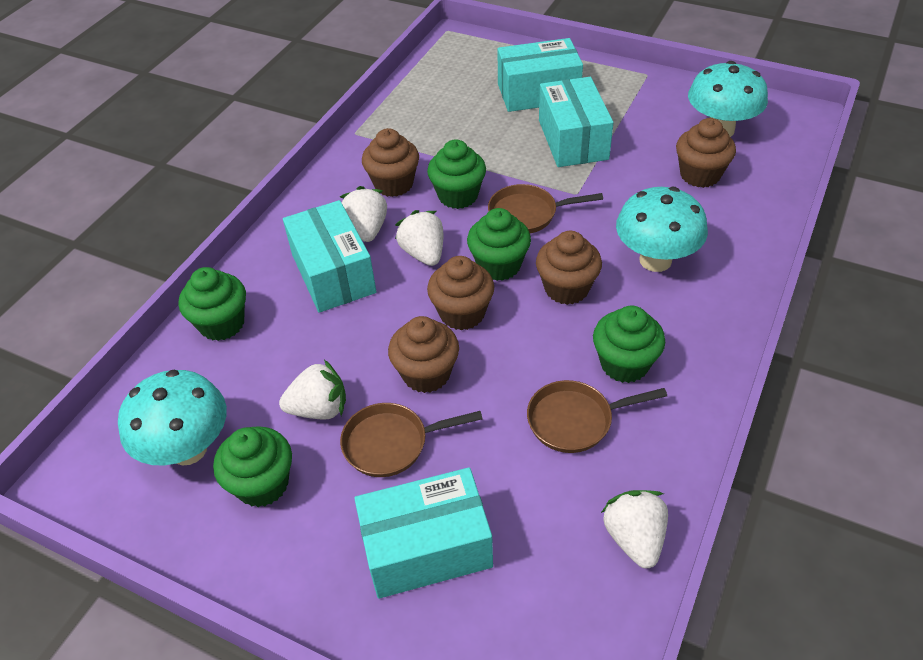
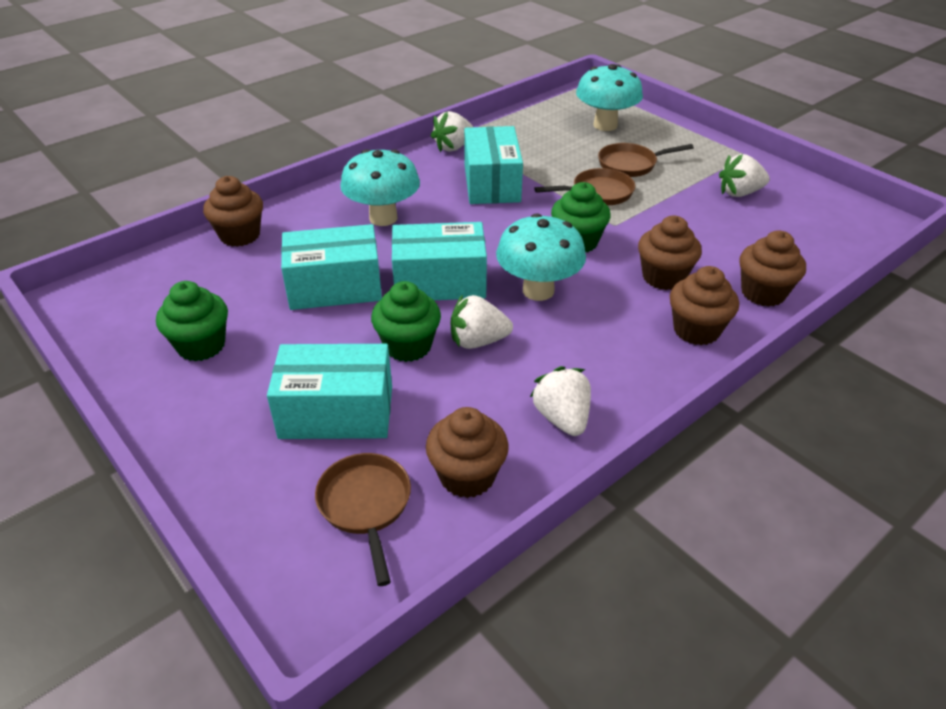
green cupcake: [179,267,246,341] [213,426,292,507] [427,139,486,209] [467,208,531,281] [593,306,665,383] = 5 -> [156,281,228,361] [371,281,441,362] [551,182,611,252] = 3

